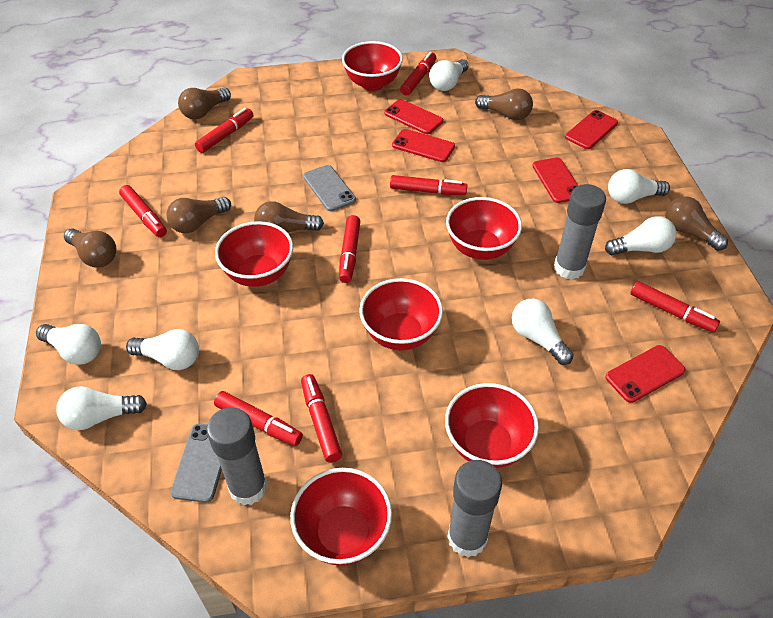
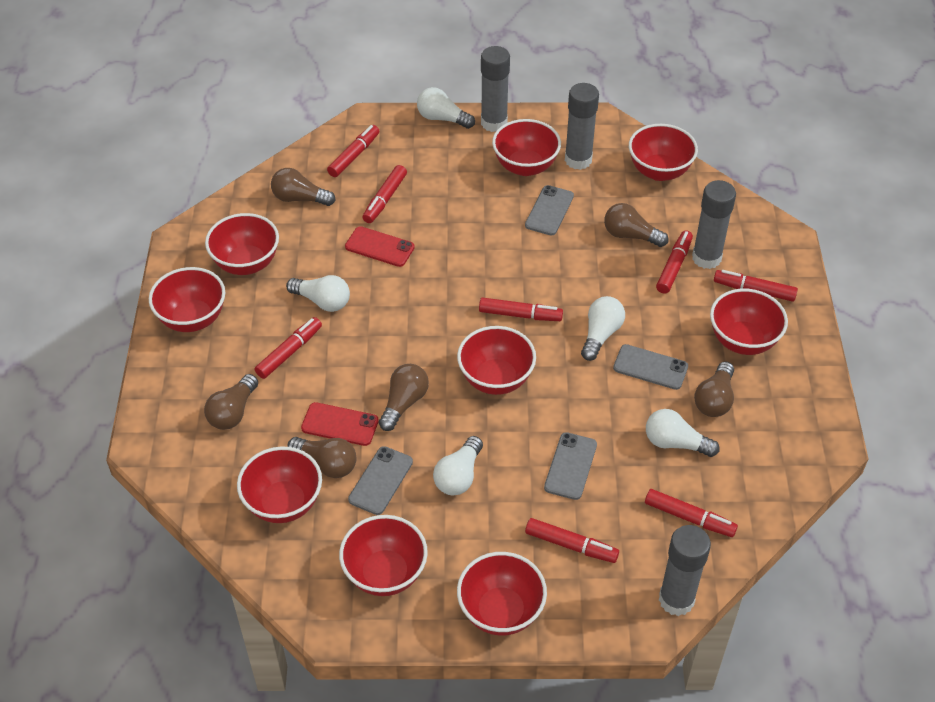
grey glue stick: [207,407,267,505] [447,460,502,557] [554,184,606,280] = 3 -> [481,46,510,132] [565,83,599,170] [659,525,711,616] [692,180,736,269] = 4
grey phone: [170,424,222,503] [303,165,356,211] = 2 -> [348,446,413,515] [525,185,574,236] [544,432,597,500] [613,344,688,390] = 4
red bowl: [215,221,293,287] [290,468,392,565] [342,41,403,91] [359,278,443,350] [445,383,539,468] [446,197,522,260] = 6 -> [149,267,225,332] [205,213,279,275] [237,446,322,523] [339,515,428,596] [457,326,536,395] [457,552,547,636] [492,119,561,176] [629,124,698,181] [710,289,788,355] = 9
red phone: [384,99,443,134] [392,129,455,162] [532,157,578,203] [565,110,618,149] [605,345,686,403] = 5 -> [301,402,379,446] [345,226,415,267] = 2
white light bulb: [36,324,101,365] [56,386,147,430] [126,329,199,370] [429,59,469,91] [512,299,574,365] [605,216,676,256] [608,169,670,204] = 7 -> [286,275,350,312] [417,87,475,129] [433,436,483,496] [581,296,625,361] [646,409,719,457] = 5

